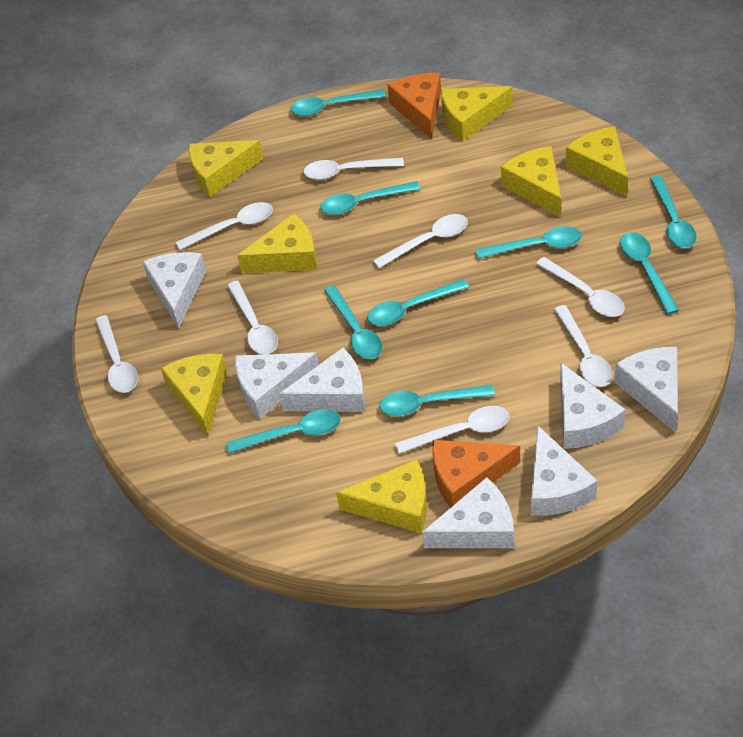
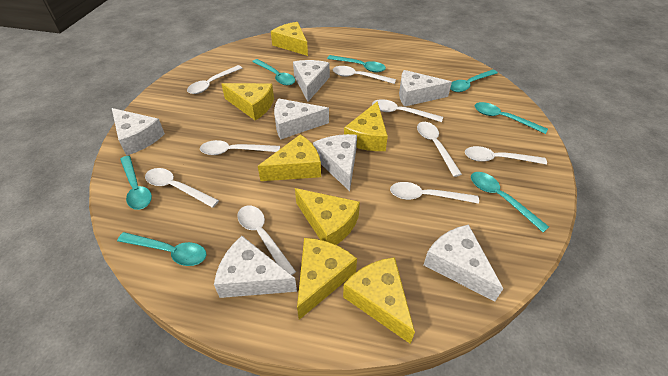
orange cheese: [388,73,441,139] [432,440,520,507] = 2 -> none = 0
turquoise spoon: [226,409,341,453] [291,90,386,116] [320,181,420,215] [324,285,383,359] [367,279,469,326] [379,385,495,416] [475,226,582,259] [620,232,679,314] [650,176,697,248] = 9 -> [117,232,206,266] [120,156,152,210] [252,59,295,85] [327,55,386,73] [450,69,498,92] [471,172,549,232] [475,102,548,134] = 7
white spoon: [95,315,138,393] [176,202,273,250] [227,281,278,355] [304,158,404,180] [373,214,468,268] [395,406,509,454] [536,257,625,317] [554,305,613,387] = 8 -> [145,168,219,208] [187,65,242,94] [200,140,280,155] [237,206,296,275] [333,66,396,84] [372,99,443,122] [390,182,479,204] [417,122,462,177] [465,146,547,164] = 9

